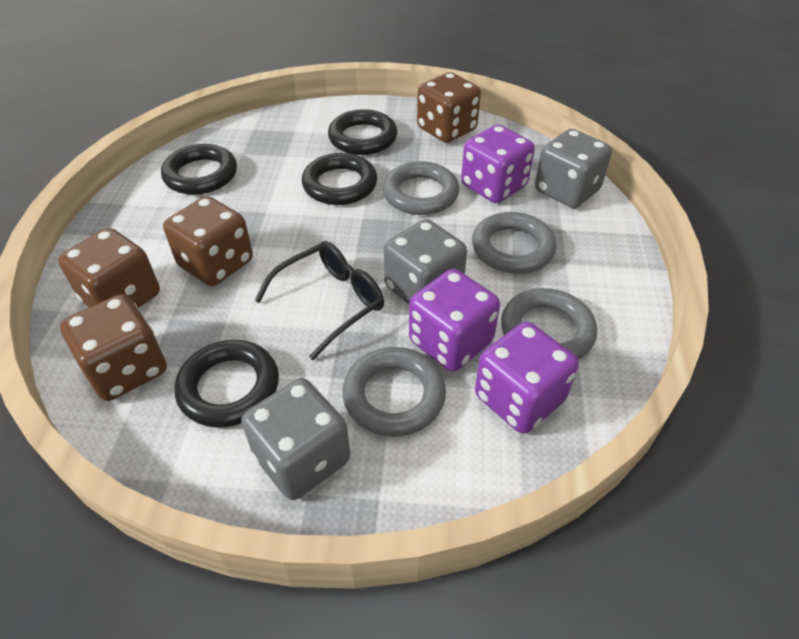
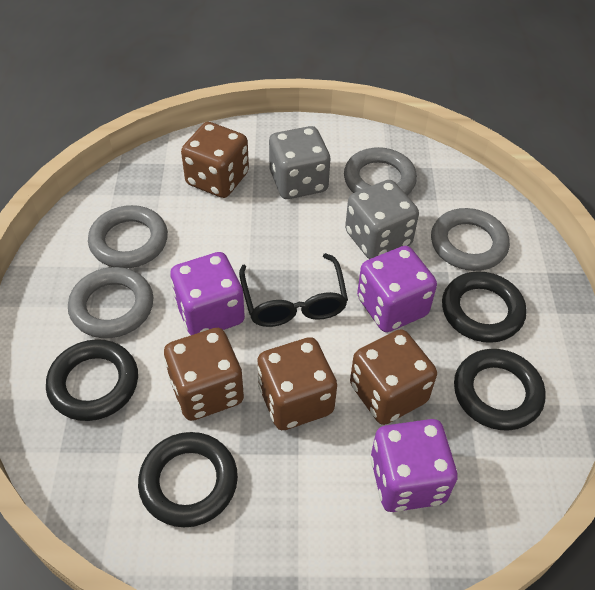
grey dice: [241,378,350,500] [384,219,467,304] [535,129,612,208] = 3 -> [269,126,330,199] [345,180,419,259] = 2

